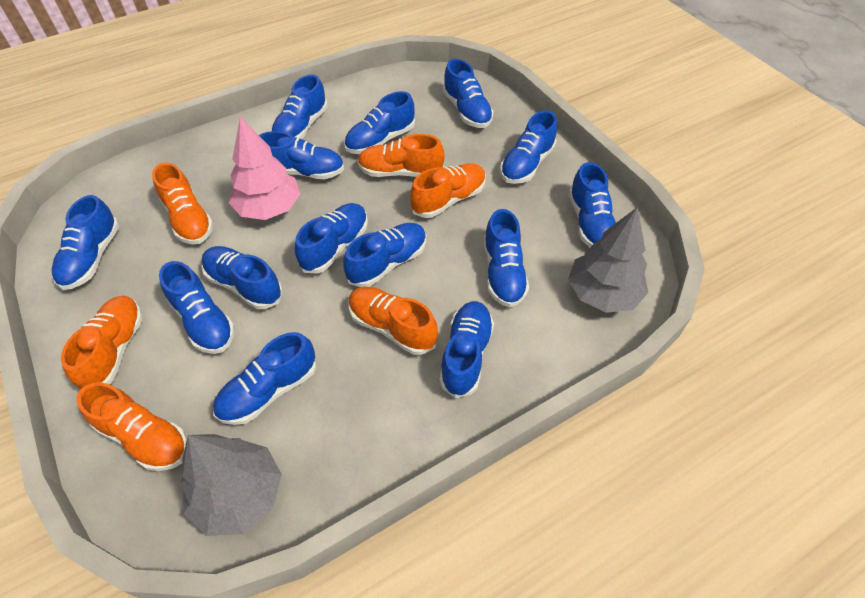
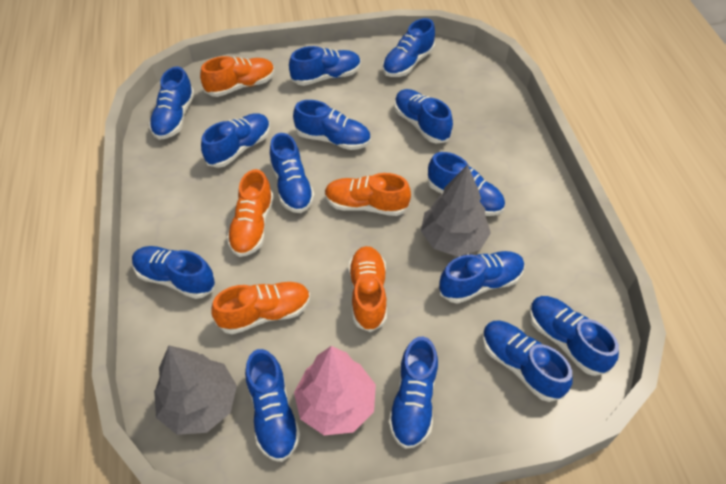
orange shoe: [61,296,143,389] [76,382,187,471] [152,163,214,245] [349,287,438,355] [358,134,445,177] [410,163,486,218] = 6 -> [200,56,275,97] [212,282,310,334] [227,169,274,257] [325,173,411,216] [348,246,387,332] = 5

